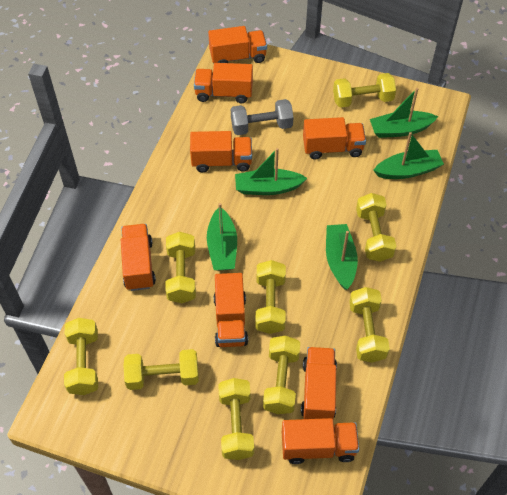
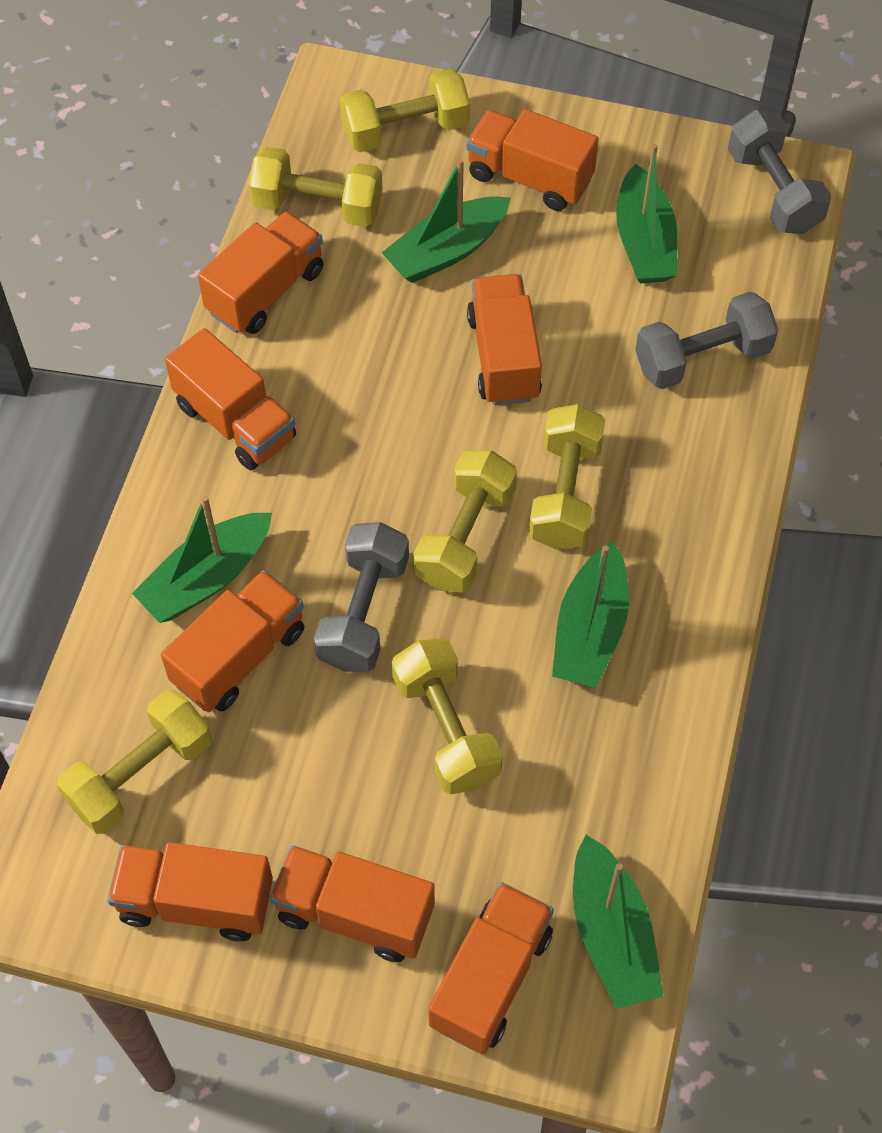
grey dumbbell: [231,99,293,135] = 1 -> [314,522,409,672] [635,291,778,389] [728,110,832,234] = 3
yellow dumbbell: [64,318,98,395] [123,349,199,390] [165,232,196,303] [218,378,254,460] [255,260,286,334] [263,336,300,414] [333,73,396,108] [349,287,390,363] [356,193,396,262] = 9 -> [57,690,212,834] [248,147,383,227] [340,68,470,152] [392,638,503,794] [413,450,517,593] [529,404,605,550] = 6

